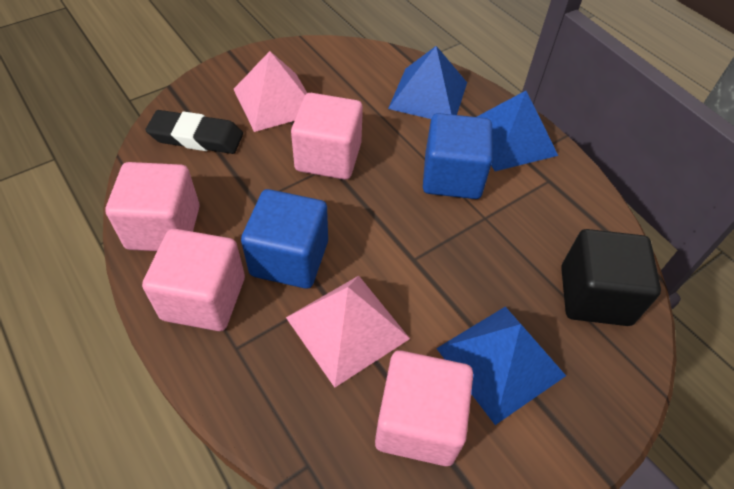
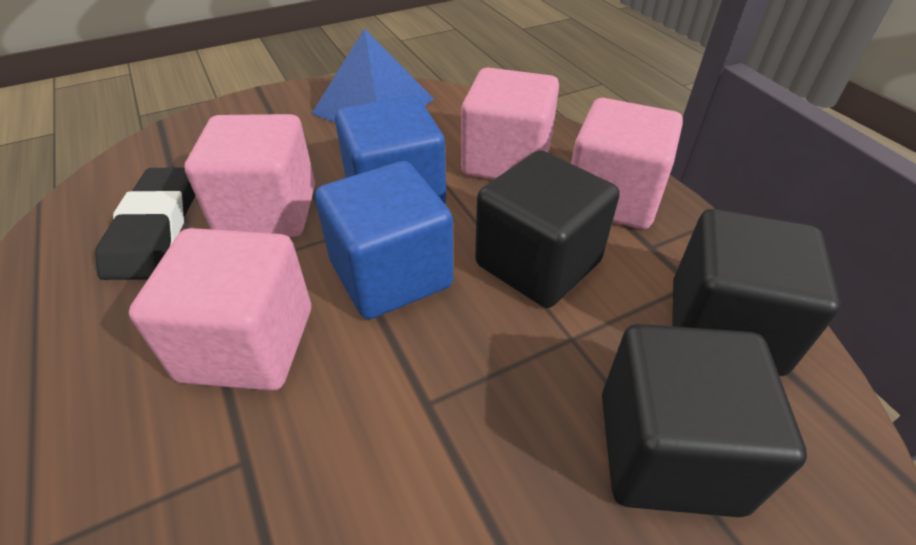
black cube: [561,229,661,326] = 1 -> [475,150,620,308] [602,324,807,517] [672,209,841,376] = 3
blue pyramid: [388,46,467,119] [436,307,566,425] [477,91,558,171] = 3 -> [311,29,434,122] = 1
pink pyramid: [233,51,307,132] [286,276,410,388] = 2 -> none = 0

